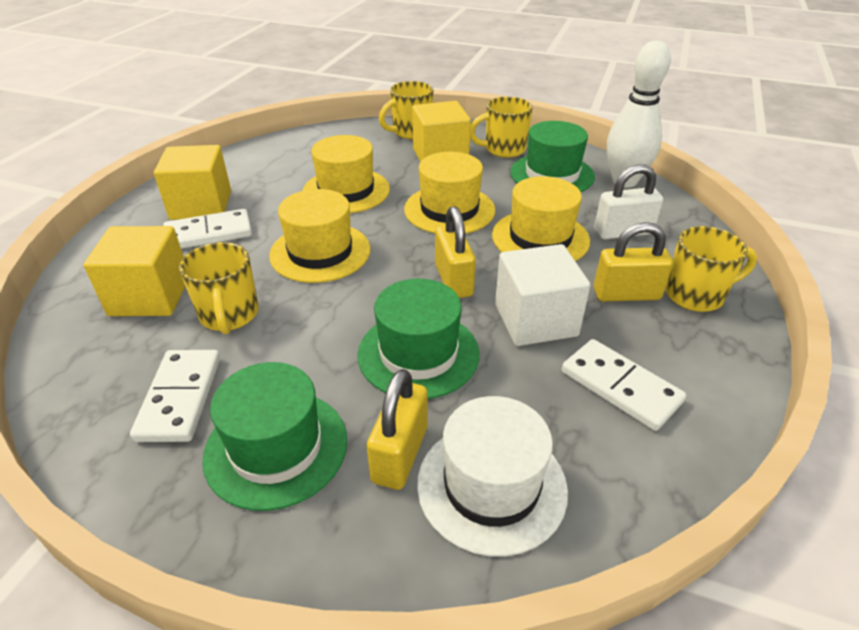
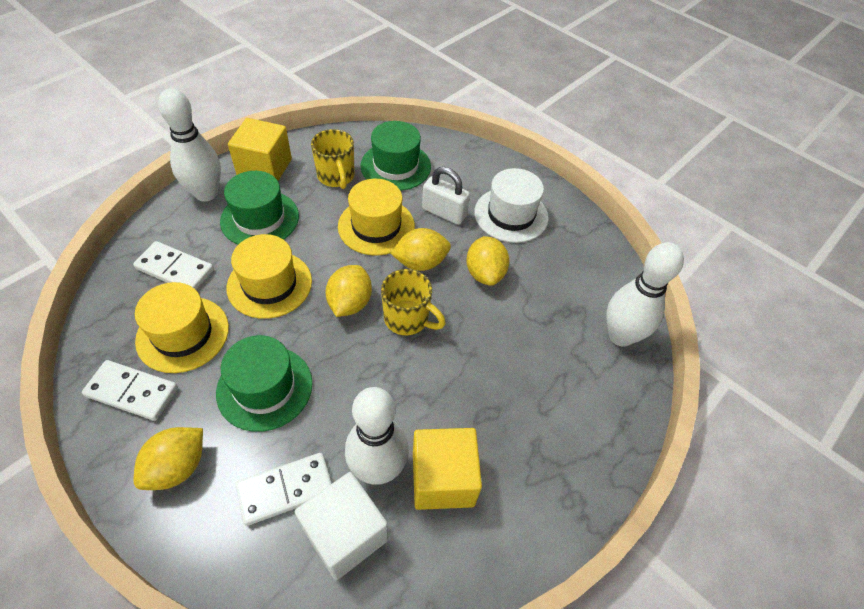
white bowling pin: [607,41,671,187] = 1 -> [158,88,221,202] [345,387,409,485] [606,242,684,347] = 3
yellow cube: [83,226,185,316] [154,145,231,220] [412,101,471,162] = 3 -> [228,118,292,181] [413,428,482,510] = 2
yellow hat: [269,189,370,283] [302,135,390,213] [404,152,495,234] [492,176,590,261] = 4 -> [135,282,229,373] [226,234,312,319] [338,179,415,255] = 3
yellow lemon: none = 0 -> [134,427,203,490] [326,265,372,317] [391,228,451,271] [466,236,509,286] = 4
yellow mug: [179,242,259,334] [379,81,433,139] [470,97,533,158] [665,226,757,312] = 4 -> [311,129,355,189] [381,269,446,335] = 2
yellow padlock: [367,369,428,490] [435,206,476,298] [594,222,673,302] = 3 -> none = 0

